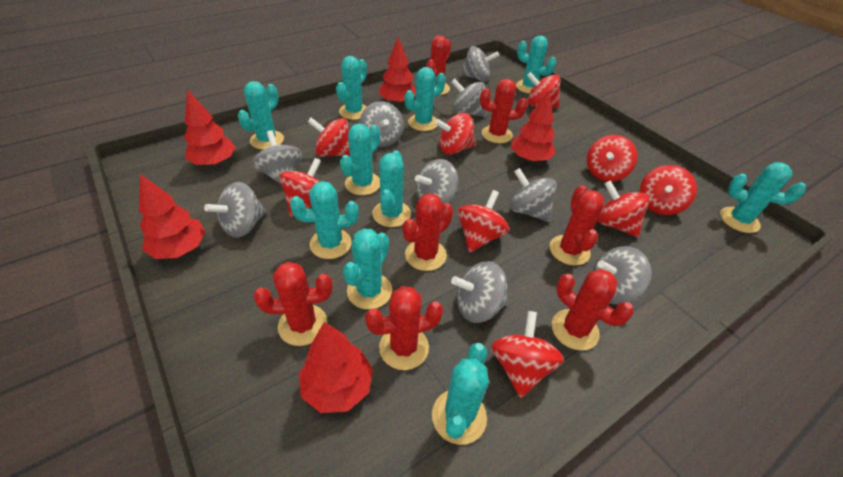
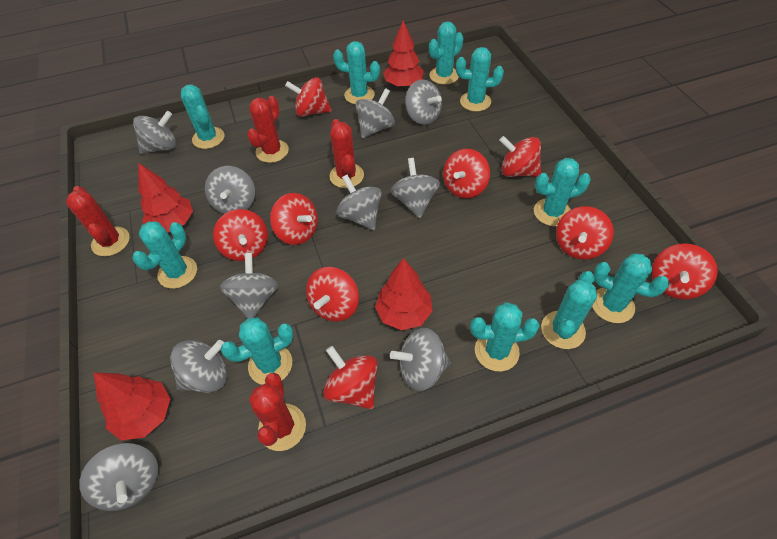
grey spinning top: [204,182,266,238] [252,130,302,184] [360,101,404,147] [415,159,458,204] [451,78,486,117] [451,261,508,323] [460,46,499,81] [510,168,557,222] [593,246,652,304] = 9 -> [79,443,158,511] [133,111,176,154] [170,340,228,393] [205,166,255,214] [220,253,279,318] [336,174,382,230] [356,88,395,138] [390,328,451,391] [391,158,440,218] [405,79,442,125] = 10
red cactus: [254,262,332,346] [365,286,443,370] [403,193,453,271] [426,36,451,95] [480,79,527,143] [549,185,604,266] [552,269,634,351] = 7 -> [66,186,130,256] [247,96,289,163] [249,373,306,451] [329,119,364,188] = 4
red tree: [139,174,206,259] [184,90,236,166] [299,322,373,413] [379,37,416,105] [511,91,556,162] = 5 -> [93,372,170,441] [138,163,193,232] [375,258,433,330] [383,20,424,88] = 4

